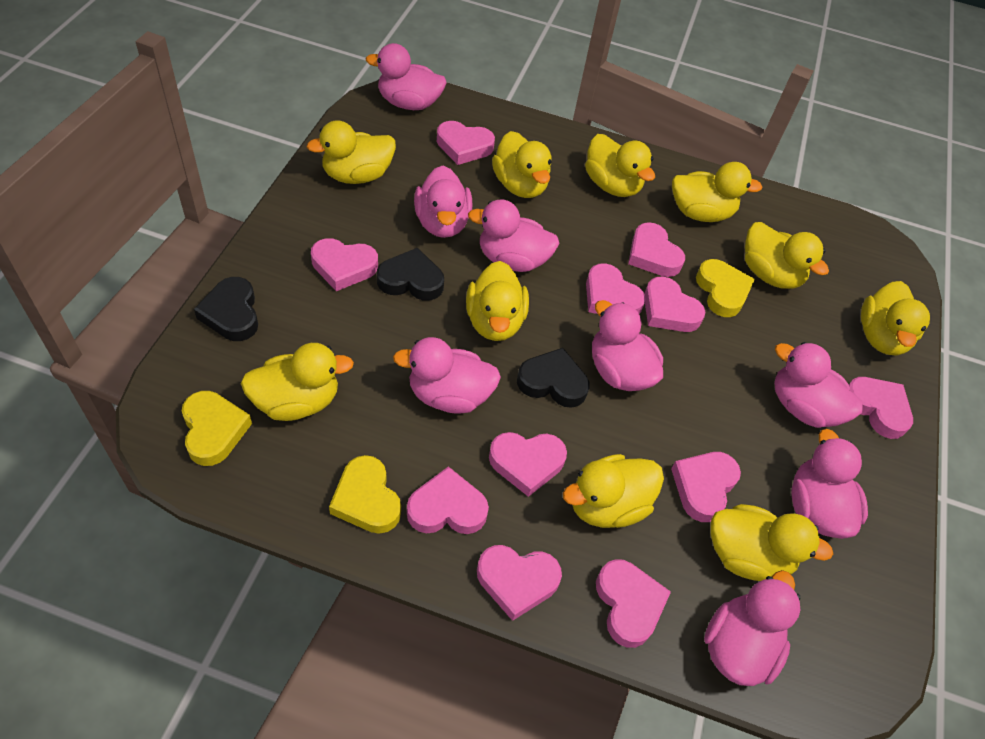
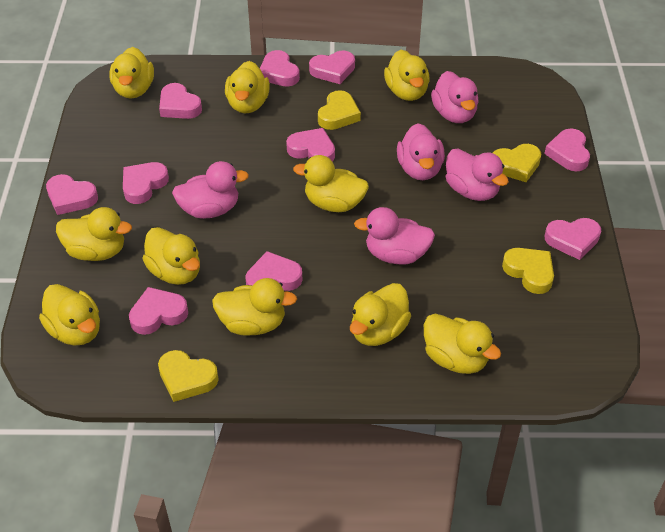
black heart: [194,277,258,341] [377,248,444,301] [517,348,590,408] = 3 -> none = 0
pink duck: [366,43,446,110] [393,337,501,414] [414,166,472,238] [468,199,559,272] [592,300,663,391] [704,570,800,686] [774,342,863,428] [791,429,868,539] = 8 -> [172,161,249,219] [354,207,435,265] [397,123,445,180] [431,71,478,123] [446,149,509,201] = 5
pink heart: [311,238,378,291] [407,466,489,534] [437,121,495,165] [477,545,562,621] [489,432,567,497] [586,263,646,314] [596,559,671,648] [628,222,685,277] [645,277,705,332] [671,452,741,522] [849,377,913,439] = 11 -> [46,174,98,215] [123,162,169,204] [129,287,188,335] [159,83,202,119] [246,251,303,291] [260,50,300,87] [286,128,335,162] [309,51,355,84] [544,128,590,172] [545,218,601,260] = 10
yellow heart: [182,391,252,466] [329,455,401,534] [696,259,755,317] = 3 -> [158,350,219,402] [318,90,361,130] [493,144,541,182] [502,248,554,294] = 4

